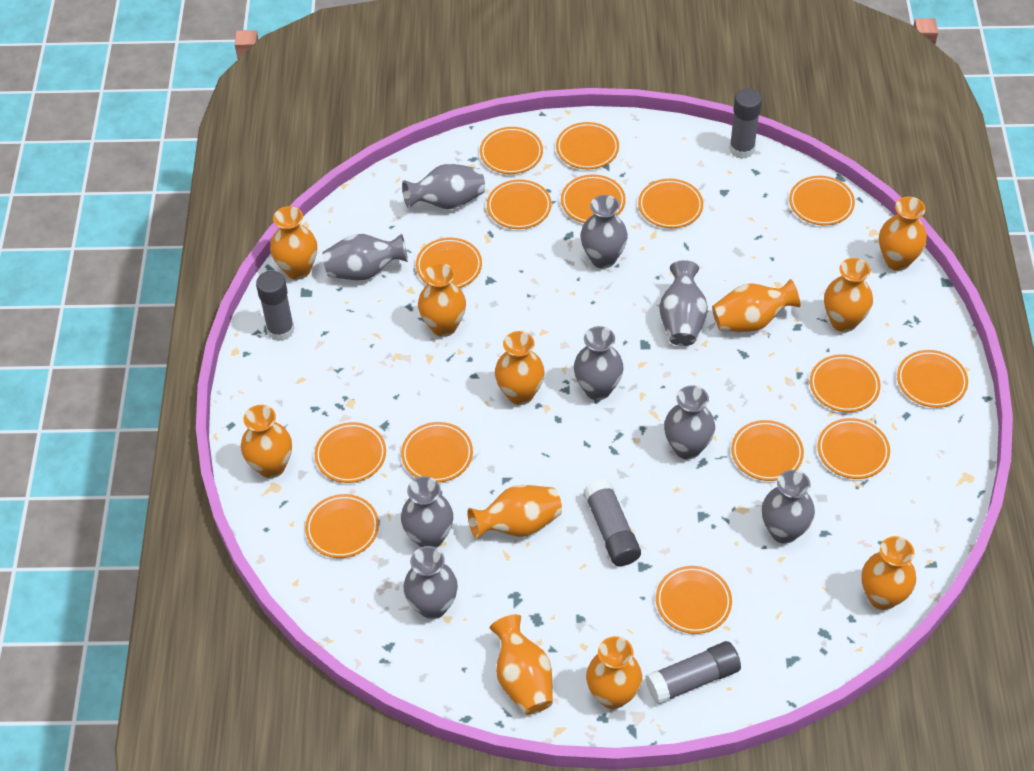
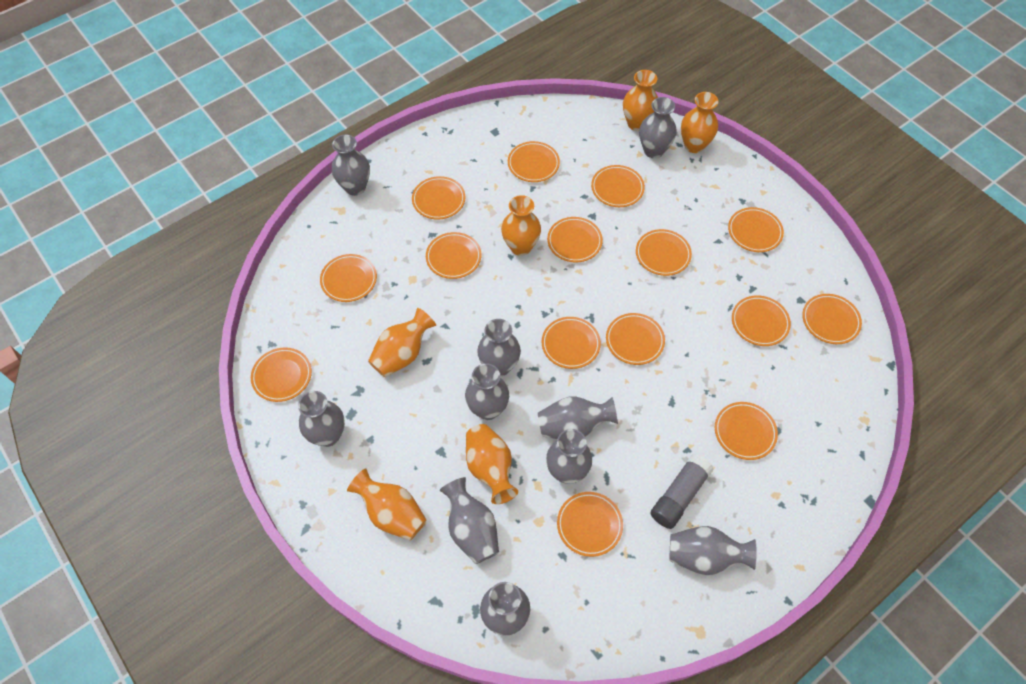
grey glue stick: [256,271,294,341] [583,479,641,566] [645,641,741,705] [729,88,762,159] = 4 -> [651,454,714,529] = 1
grey vase: [323,233,408,280] [401,476,453,548] [402,164,485,209] [404,546,458,619] [574,326,624,400] [580,195,628,269] [659,260,708,346] [664,385,715,459] [762,470,815,544] = 9 -> [298,391,345,447] [332,135,370,196] [440,477,499,564] [465,363,509,420] [477,319,521,376] [480,582,530,636] [538,396,618,439] [546,429,592,484] [639,97,677,158] [670,526,757,575] = 10
orange vase: [241,405,292,478] [270,206,317,280] [418,263,466,337] [467,485,562,539] [489,614,553,715] [495,331,545,405] [586,636,642,709] [712,279,800,332] [824,258,873,332] [861,536,916,610] [879,197,927,271] = 11 -> [347,468,427,540] [368,308,436,377] [466,424,518,504] [501,195,541,256] [623,70,658,131] [681,92,719,153] = 6

